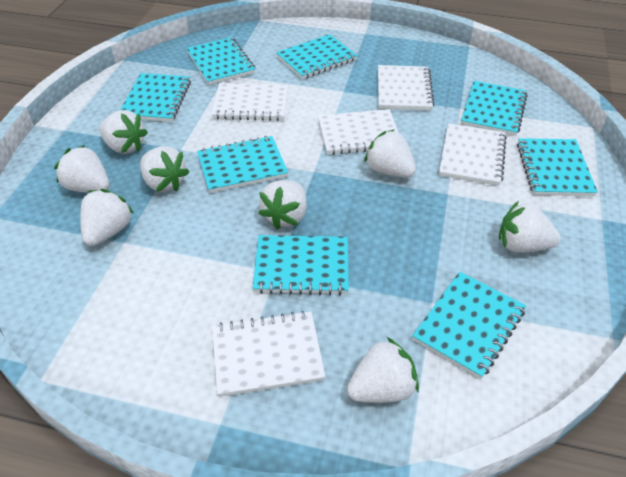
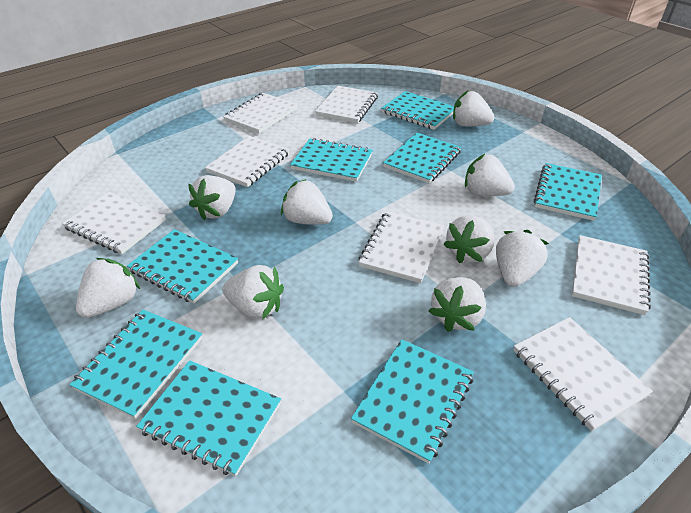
white notebook: [211,83,288,121] [212,311,325,397] [318,109,398,155] [378,65,435,111] [439,123,507,186] = 5 -> [62,192,166,254] [205,136,290,187] [223,93,298,134] [315,86,378,123] [358,211,444,283] [513,317,653,431] [572,235,651,315] = 7
white strawberry: [54,145,109,193] [80,189,134,246] [99,110,148,154] [140,146,189,192] [258,180,307,230] [347,337,419,403] [364,129,416,177] [499,201,561,253] = 8 -> [76,258,140,318] [188,175,236,220] [222,265,284,320] [281,179,333,225] [429,277,486,332] [443,215,494,263] [453,91,494,126] [465,154,515,196] [496,230,549,287] = 9

